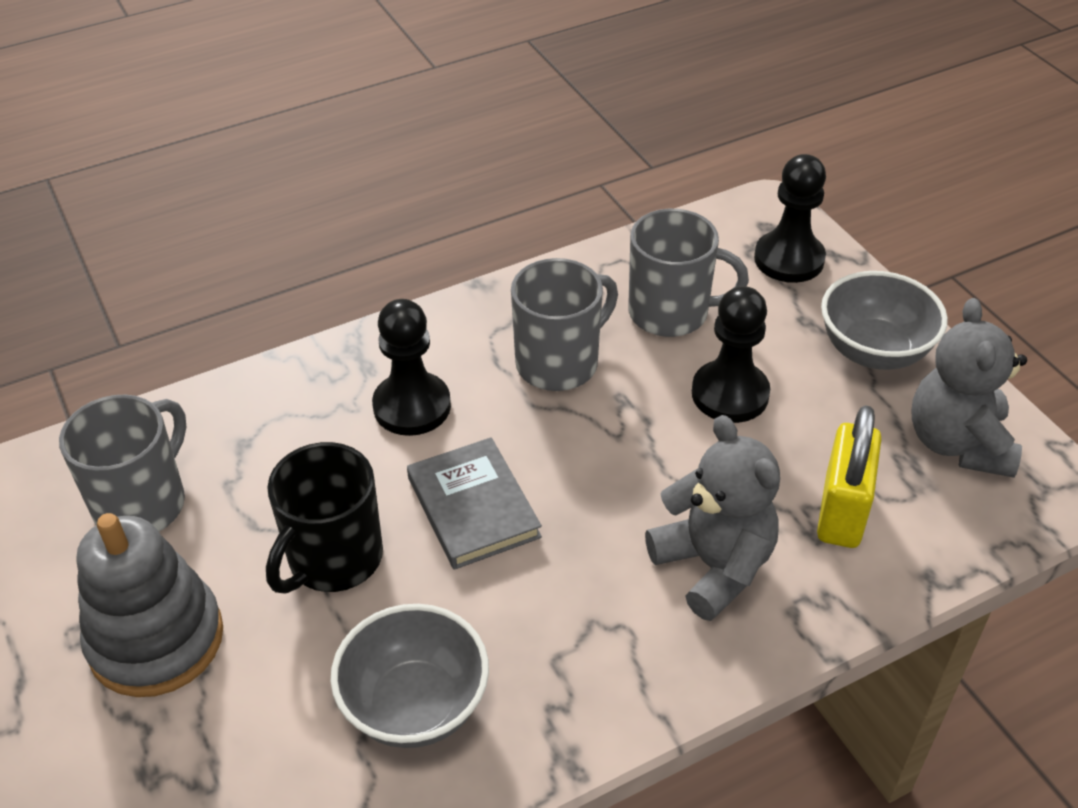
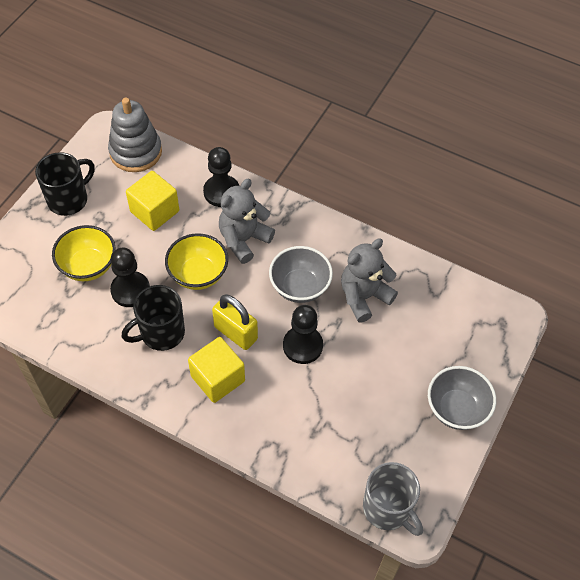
black mug: [266,442,383,594] = 1 -> [35,152,95,216] [122,285,185,351] = 2
grey book: [407,437,542,570] = 1 -> none = 0
grey mug: [59,395,186,532] [511,258,618,391] [628,209,749,337] = 3 -> [363,462,423,536] = 1
yellow bowl: none = 0 -> [52,225,116,281] [165,233,228,290] = 2
yellow cube: none = 0 -> [126,171,179,231] [188,337,245,403] = 2

